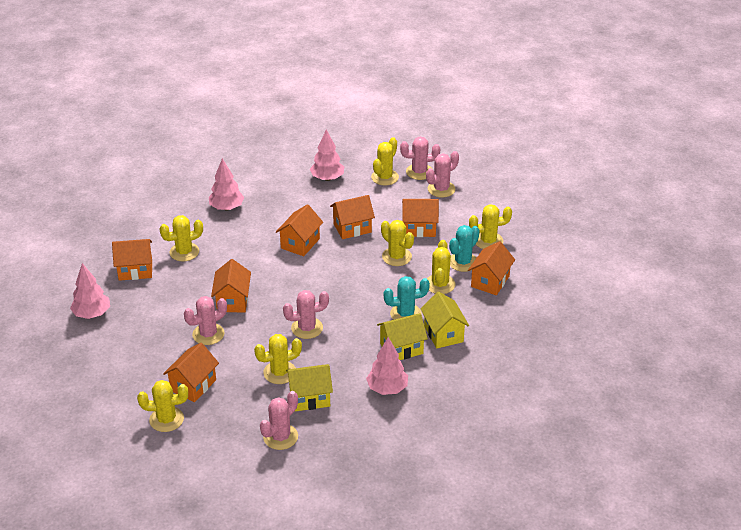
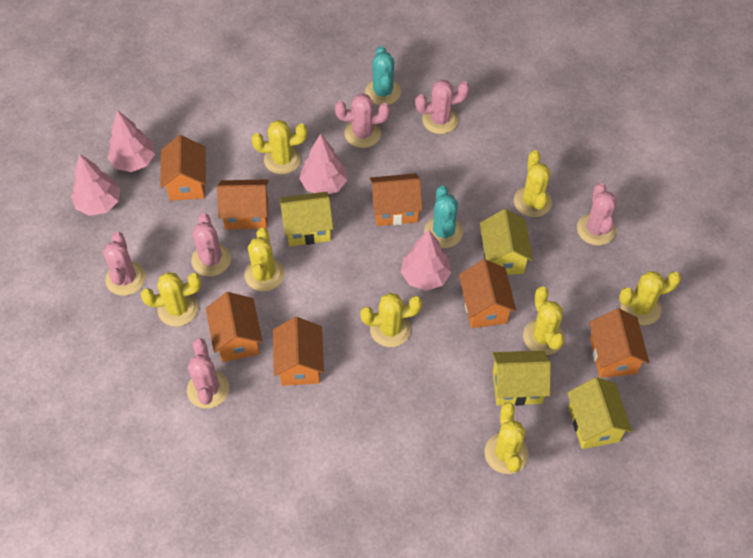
pink cactus: [184,296,227,345] [260,391,298,450] [283,290,329,339] [400,137,440,180] [426,151,459,197] = 5 -> [103,232,146,296] [187,338,229,408] [191,213,231,276] [335,93,390,148] [415,80,470,134] [577,183,617,246] = 6
yellow cactus: [137,380,188,432] [160,215,203,261] [254,334,302,384] [371,137,399,186] [381,220,414,266] [427,240,456,294] [469,204,512,249] = 7 -> [141,272,201,327] [244,228,284,292] [251,120,307,174] [360,293,422,347] [485,402,528,474] [514,150,552,217] [523,286,564,355] [619,271,681,325] = 8
yellow house: [286,364,333,412] [377,313,428,360] [421,292,469,349] = 3 -> [280,192,333,246] [480,209,533,275] [492,350,551,406] [567,377,632,449] = 4

